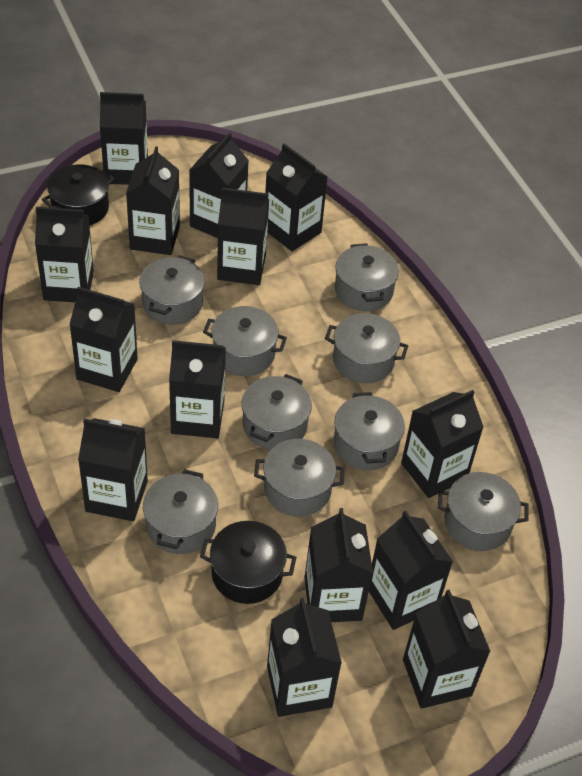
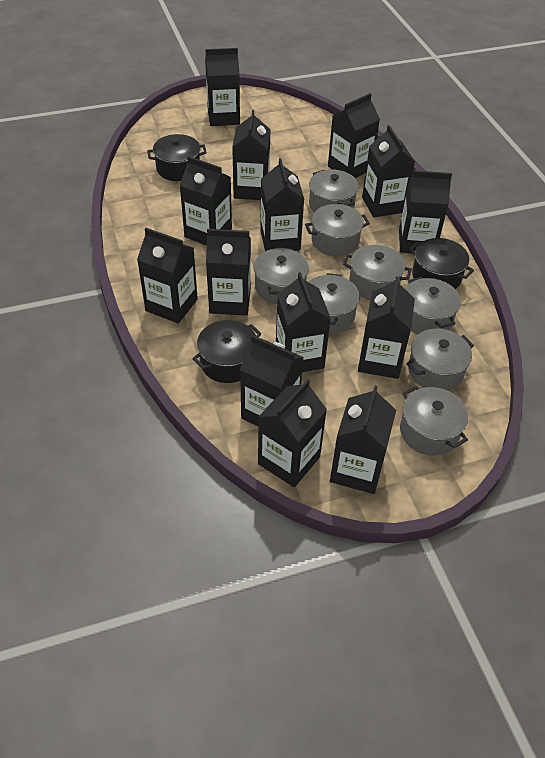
black pot: [42,164,114,226] [200,521,297,604] = 2 -> [147,134,207,181] [192,320,262,383] [409,238,474,289] = 3
grey pot: [139,256,205,325] [143,469,218,554] [203,306,287,376] [242,374,312,450] [254,439,345,516] [325,313,408,383] [334,392,405,470] [335,243,399,311] [438,472,529,551] = 9 -> [254,247,309,304] [305,204,370,256] [309,170,359,212] [309,273,360,333] [343,245,412,300] [400,386,468,456] [405,277,461,334] [406,329,474,391] = 8

